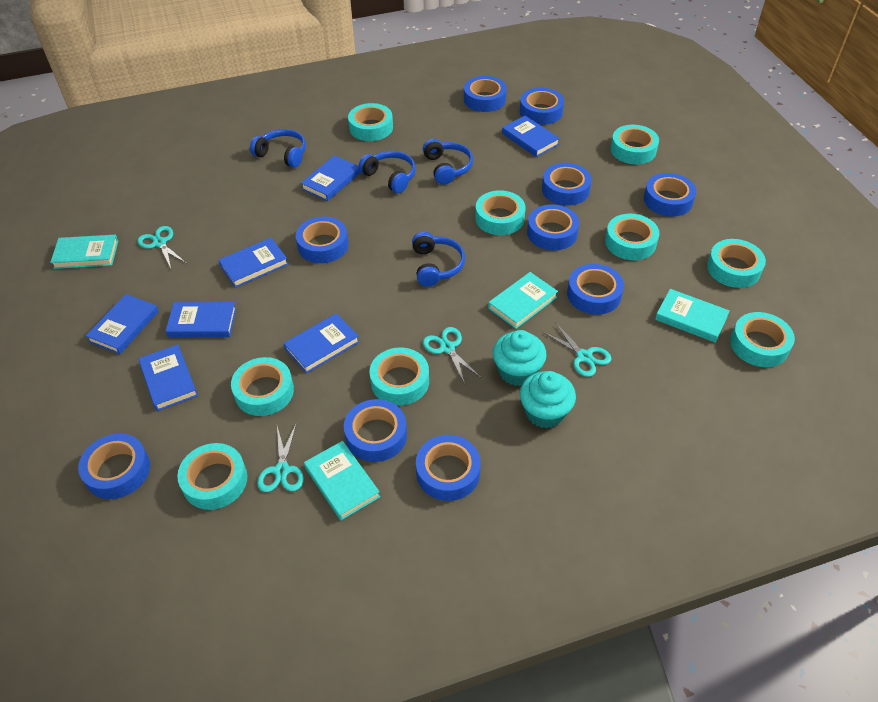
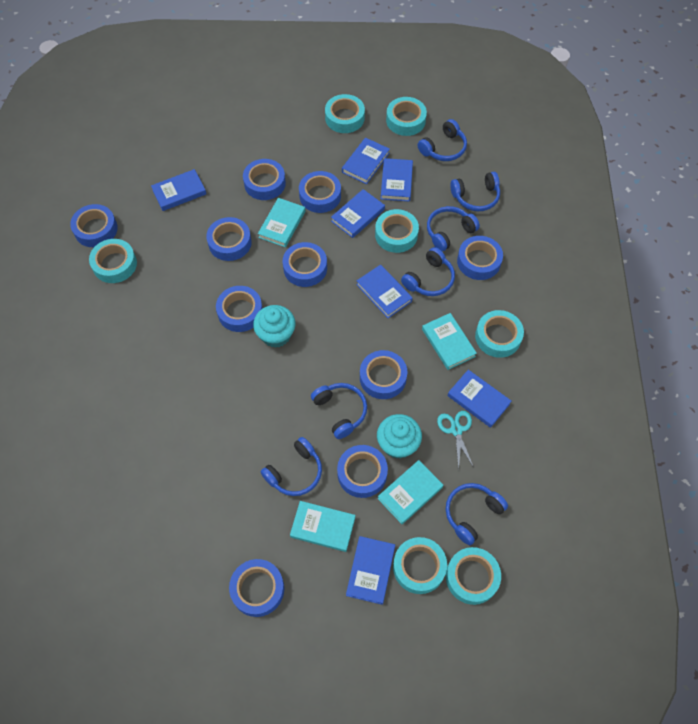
blue headphones: [250,129,306,168] [358,151,416,193] [412,232,465,287] [423,139,473,185] = 4 -> [261,437,322,496] [311,383,367,439] [401,247,455,296] [418,119,467,161] [427,206,480,252] [445,483,508,545] [450,172,500,211] = 7
turquoise scissors: [137,226,186,268] [257,423,304,492] [423,327,481,384] [543,322,612,377] = 4 -> [437,411,474,471] = 1
turquoise tape: [177,443,247,510] [231,357,294,416] [348,103,393,141] [370,348,429,406] [475,190,526,235] [605,214,660,260] [610,125,659,164] [707,239,766,288] [730,312,795,367] = 9 -> [89,239,137,283] [325,94,365,133] [375,209,419,253] [386,97,427,136] [393,537,447,594] [446,547,501,605] [475,310,524,358] = 7

